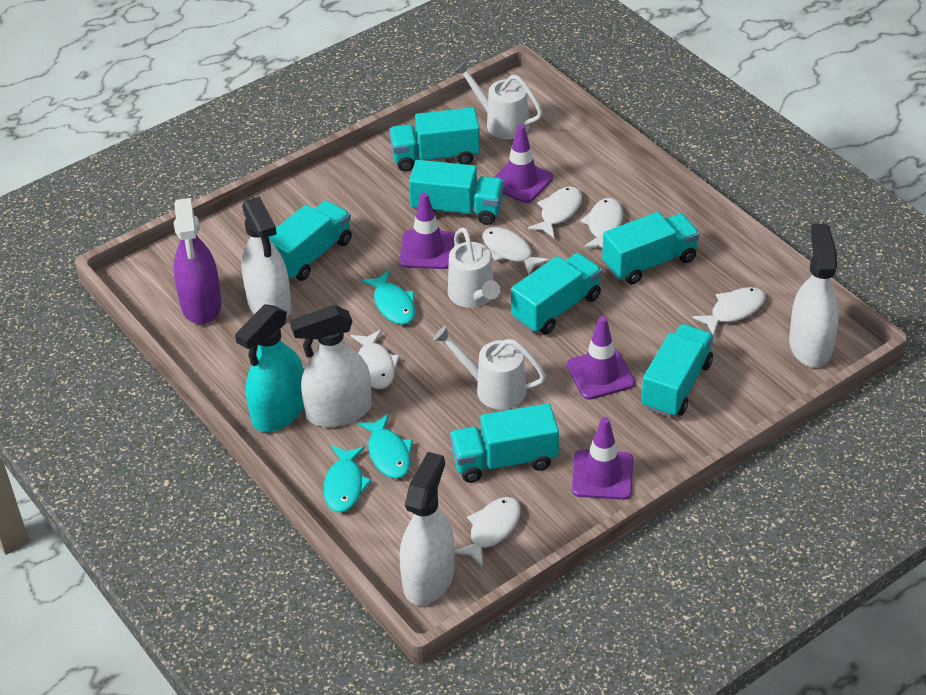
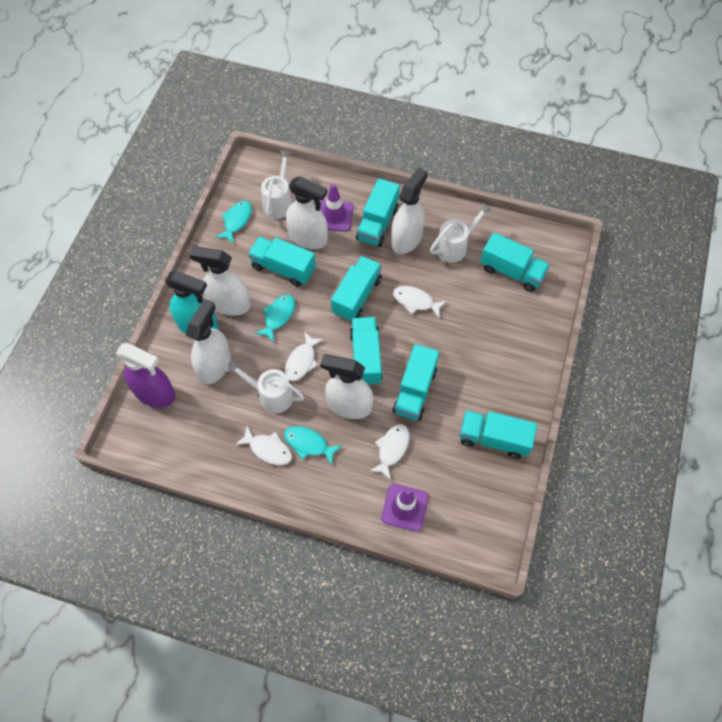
purple traffic cone: [399,193,455,269] [494,124,553,203] [566,316,635,400] [572,417,633,500] = 4 -> [320,183,354,232] [381,484,429,532] = 2
white fish: [350,329,400,389] [454,497,521,567] [482,227,550,275] [528,186,582,238] [580,198,623,248] [692,287,765,335] = 6 -> [235,426,292,465] [285,332,324,381] [370,424,410,480] [393,286,447,318] = 4
white spray bottle: [241,196,291,318] [290,305,372,427] [400,452,454,605] [789,223,839,367] = 4 -> [186,299,231,384] [189,247,251,316] [286,176,328,249] [320,354,373,419] [391,167,428,254] = 5

